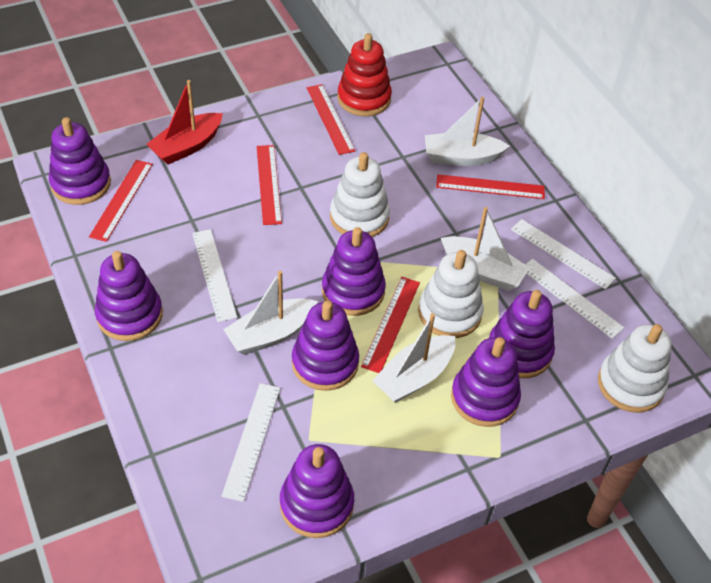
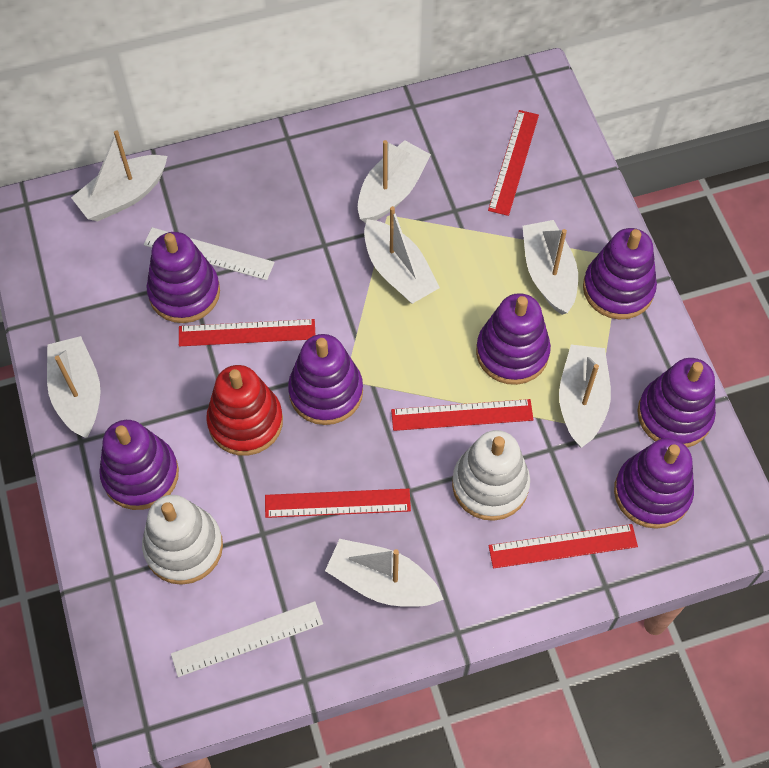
red boat: [146,80,223,165] = 1 -> none = 0
white boat: [223,271,318,355] [372,313,455,403] [425,97,510,166] [441,207,530,291] = 4 -> [47,336,100,438] [71,130,167,221] [325,539,444,607] [358,140,431,223] [364,206,440,304] [522,220,578,315] [559,345,611,448] = 7
white ruler: [192,229,237,322] [221,383,280,502] [511,219,616,289] [525,259,624,339] = 4 -> [144,227,275,280] [171,601,323,677] = 2
white stacking toy: [330,152,390,237] [418,250,484,338] [598,324,672,413] = 3 -> [142,495,223,585] [452,430,530,521] = 2

